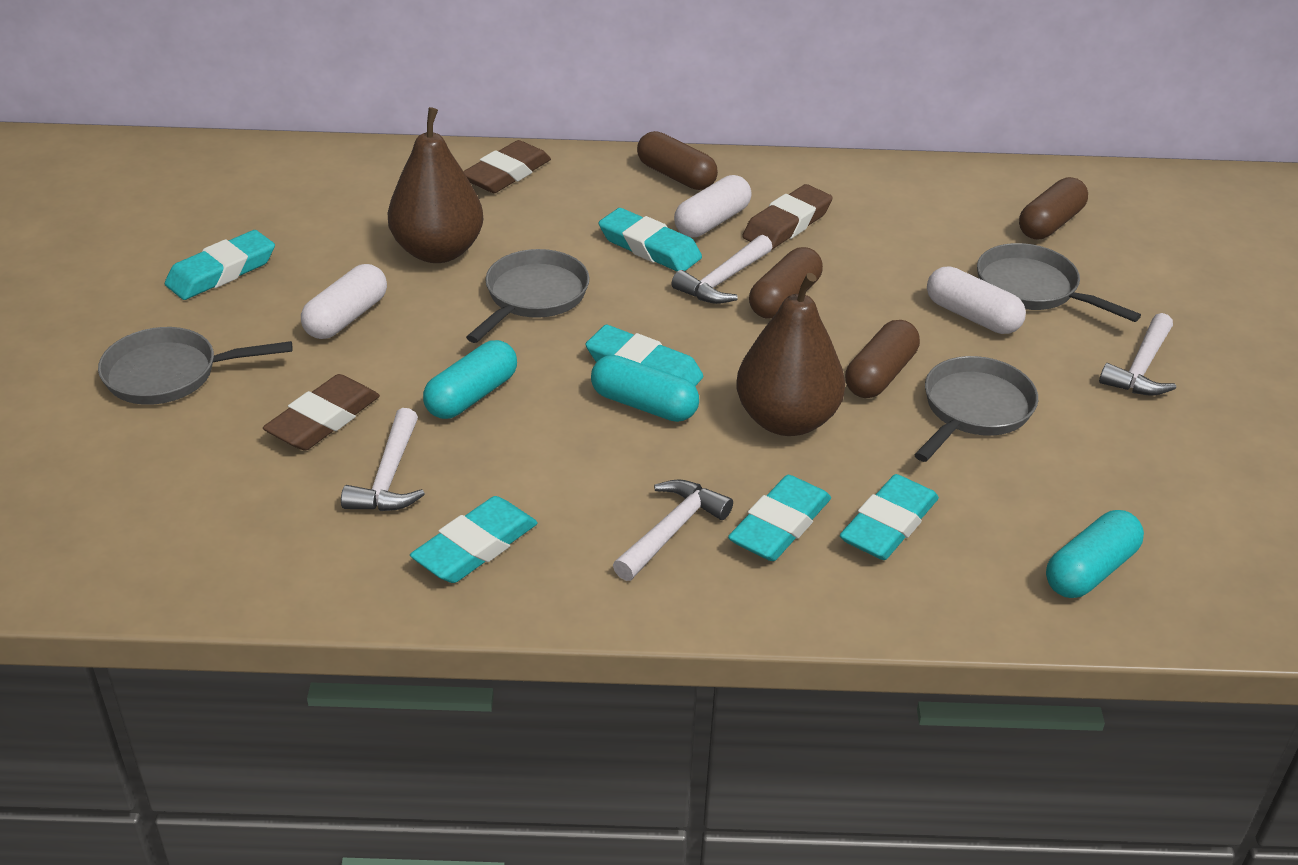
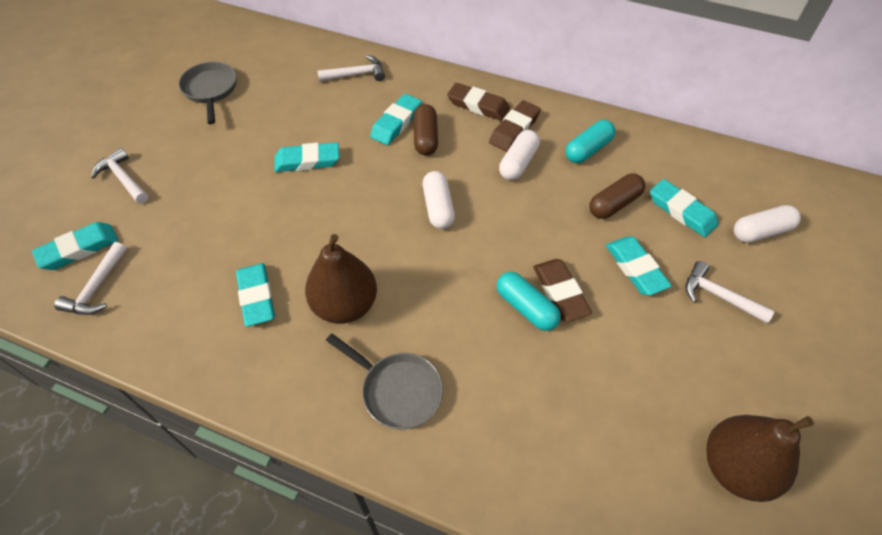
brown capsule: [637,131,718,190] [749,247,823,319] [845,320,920,398] [1019,177,1088,239] = 4 -> [414,104,438,156] [589,174,645,219] = 2
grey pan: [98,327,292,405] [466,249,590,343] [914,356,1038,462] [977,243,1141,322] = 4 -> [179,62,236,124] [326,333,443,429] = 2
turquoise capsule: [423,340,517,419] [591,355,699,422] [1046,510,1144,598] = 3 -> [497,272,561,331] [565,120,616,163] = 2

